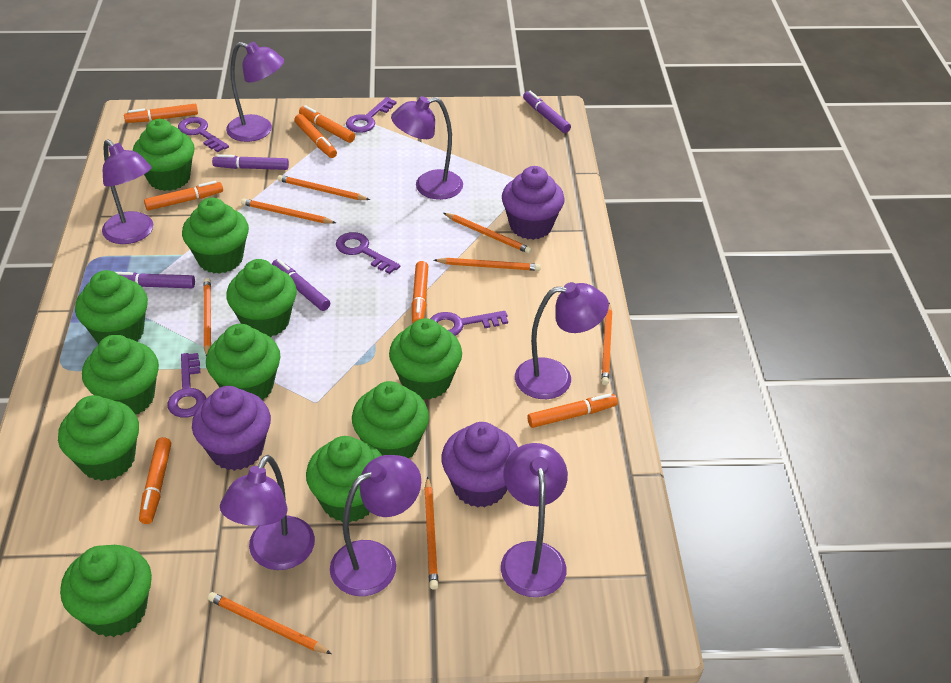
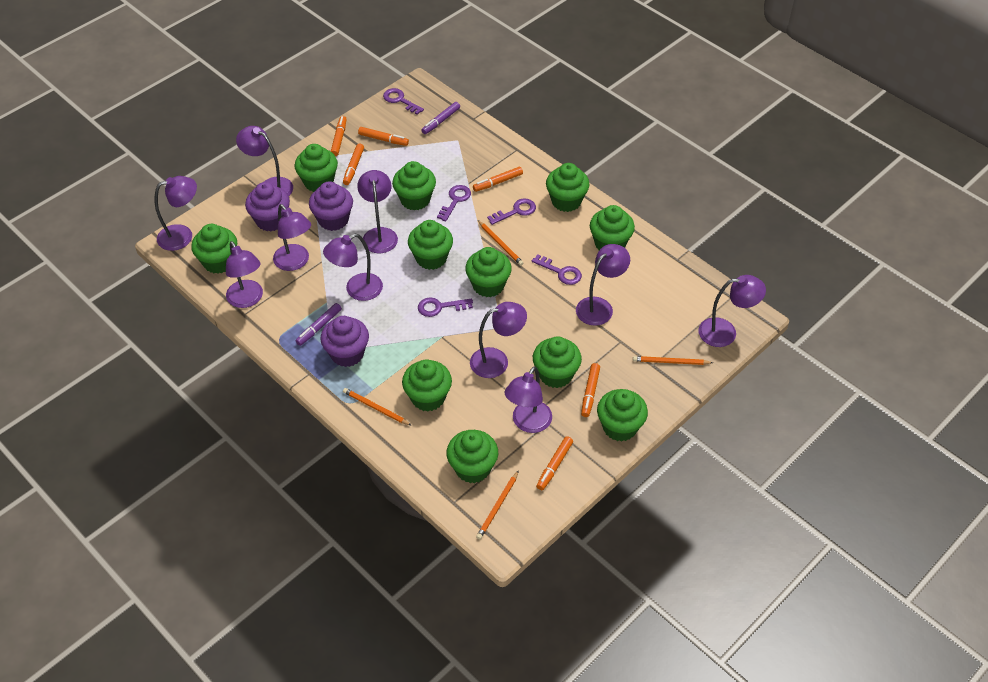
orange marker: [124,104,198,123] [139,437,171,524] [144,181,223,211] [294,114,337,158] [299,105,355,143] [412,261,428,323] [527,393,618,428] = 7 -> [331,116,347,156] [343,144,364,185] [358,127,409,146] [473,167,523,192] [536,436,573,490] [581,363,600,417] = 6
orange pencil: [203,278,211,356] [208,592,332,654] [241,198,336,224] [278,175,370,200] [424,476,439,590] [434,258,541,271] [444,213,532,254] [601,303,612,385] = 8 -> [343,388,412,426] [476,470,519,540] [478,220,524,266] [633,356,713,365] = 4
purple lamp: [102,139,153,244] [220,455,315,570] [226,42,284,142] [330,455,421,596] [391,96,463,200] [501,443,568,597] [515,282,609,399] = 7 -> [155,176,197,251] [226,241,263,308] [236,126,293,196] [273,204,311,271] [323,234,383,301] [357,170,398,253] [470,302,527,378] [504,366,552,433] [576,244,630,326] [698,275,766,347] = 10
purple marker: [116,272,195,288] [212,154,289,170] [272,259,330,311] [523,91,571,133] = 4 -> [295,303,342,346] [421,102,460,134] = 2

